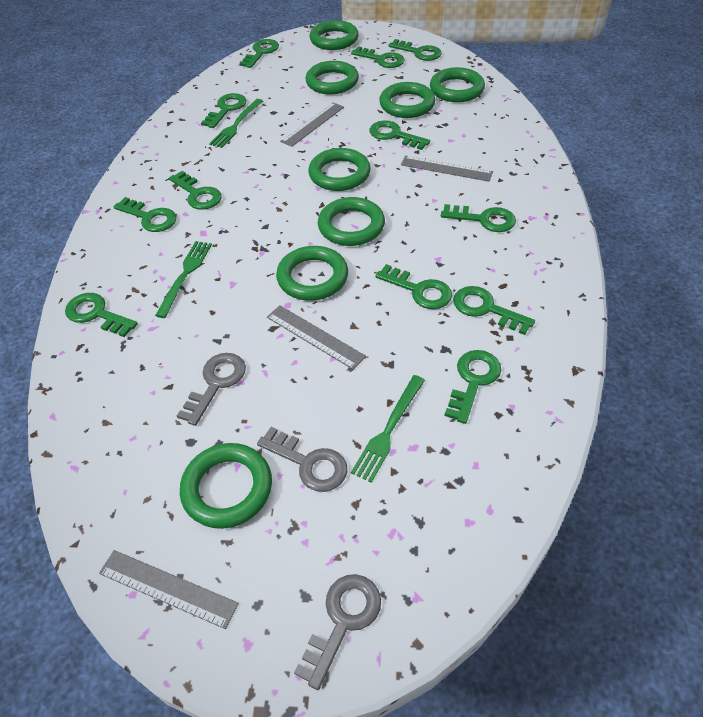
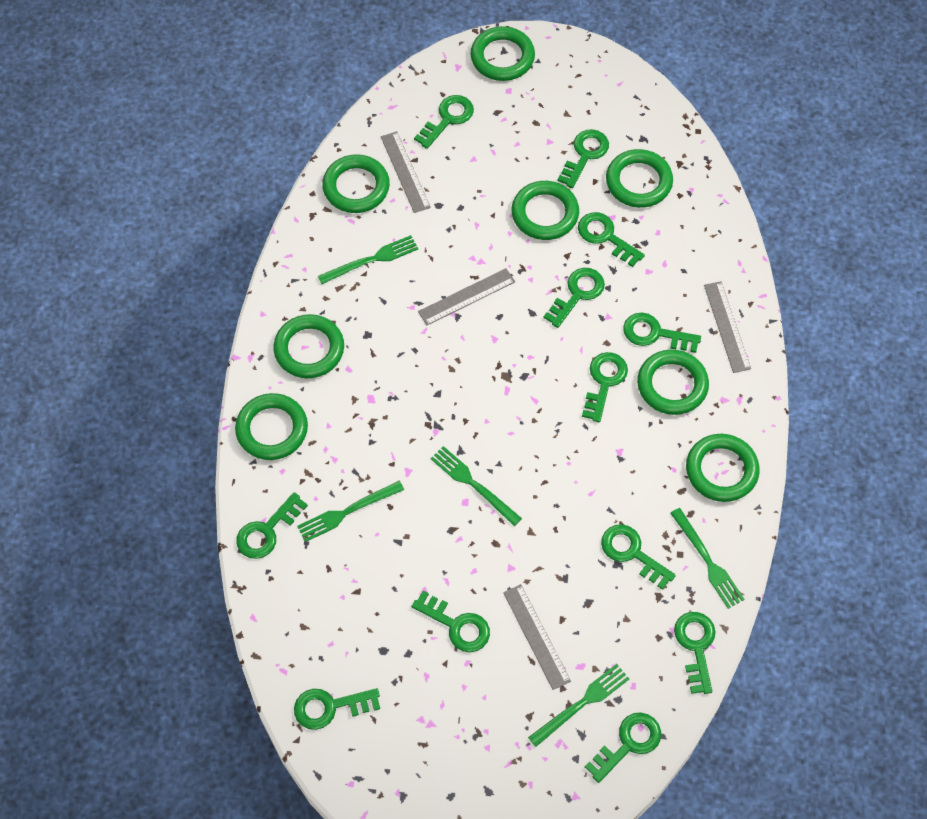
green fork: [155,241,212,318] [209,99,263,148] [351,375,425,483] = 3 -> [297,481,404,542] [318,235,418,284] [430,446,522,526] [528,664,629,747] [670,508,745,609] = 5
grey key: [177,353,246,426] [257,427,347,492] [294,574,381,690] = 3 -> none = 0

